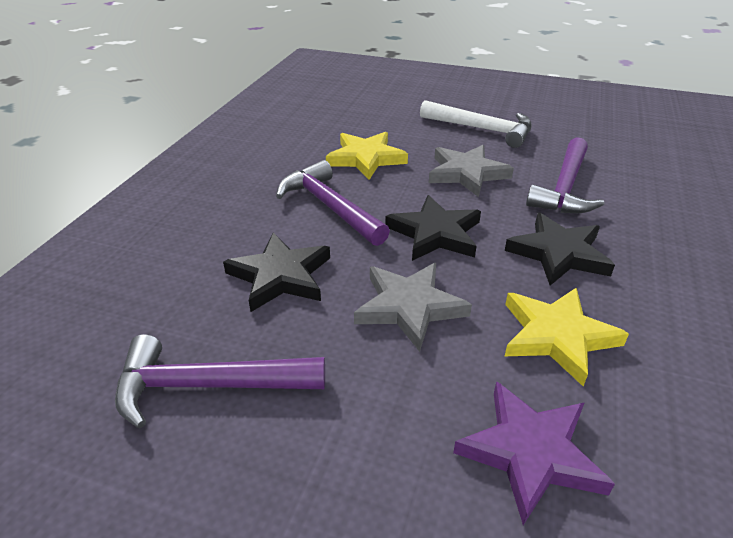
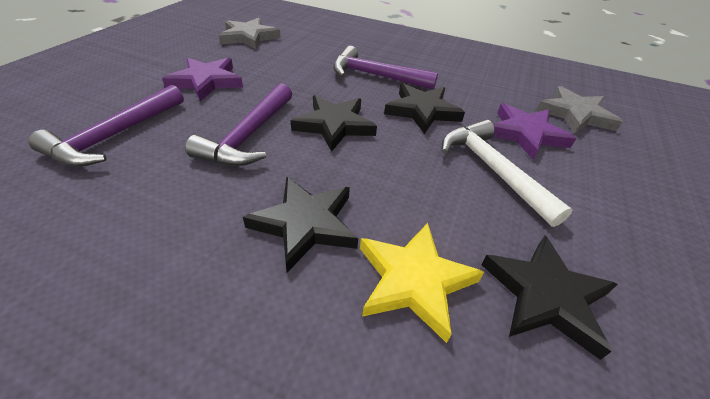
black star: [223,232,330,312] [385,195,481,261] [505,213,615,286] = 3 -> [243,177,358,273] [291,95,377,152] [384,83,465,134] [481,236,618,360] = 4
purple star: [453,382,615,525] = 1 -> [162,58,243,101] [493,103,576,160] = 2
yellow star: [326,132,408,180] [505,287,629,386] = 2 -> [360,223,484,343] = 1

